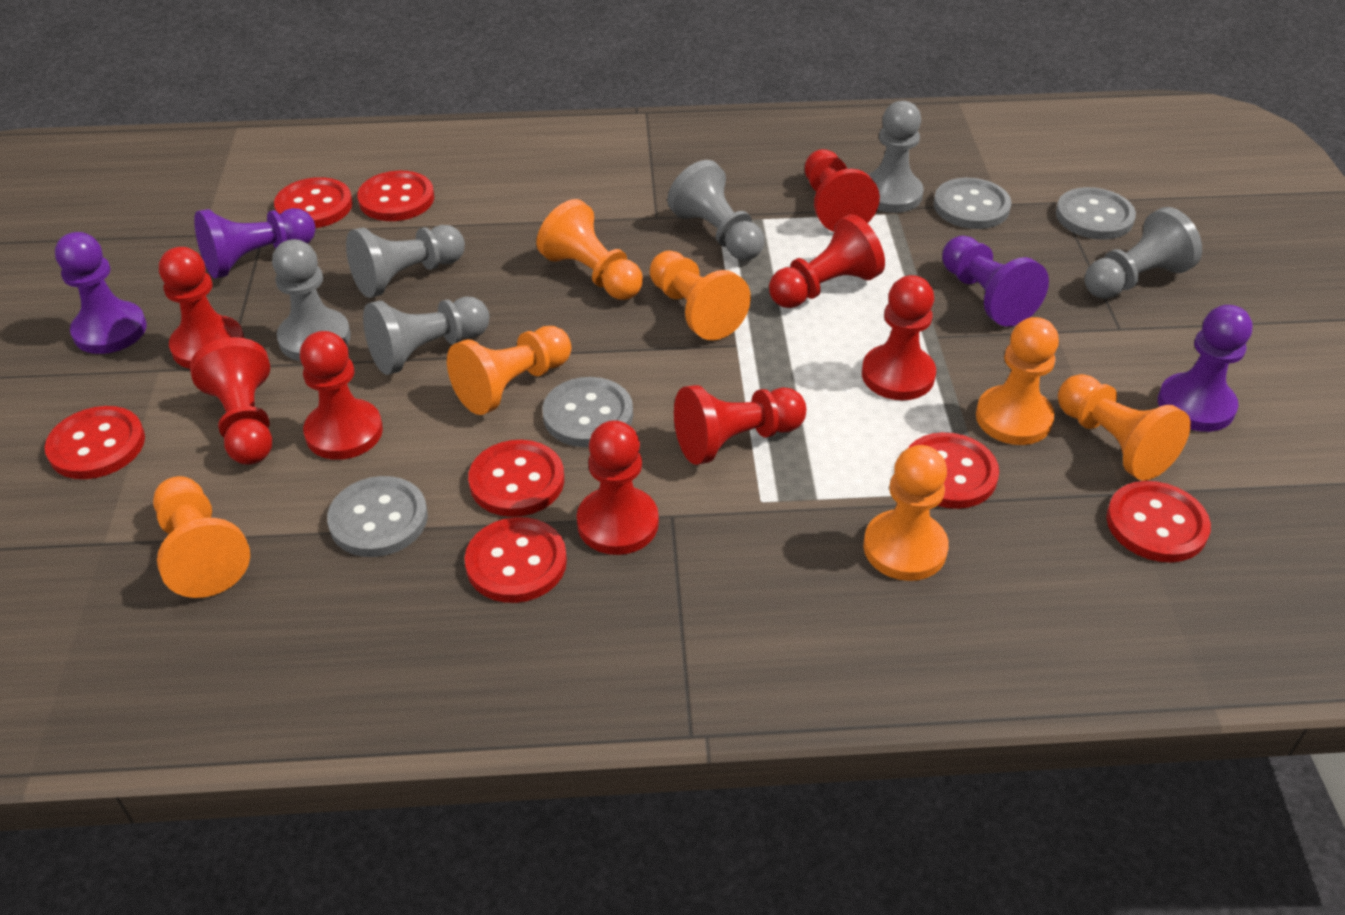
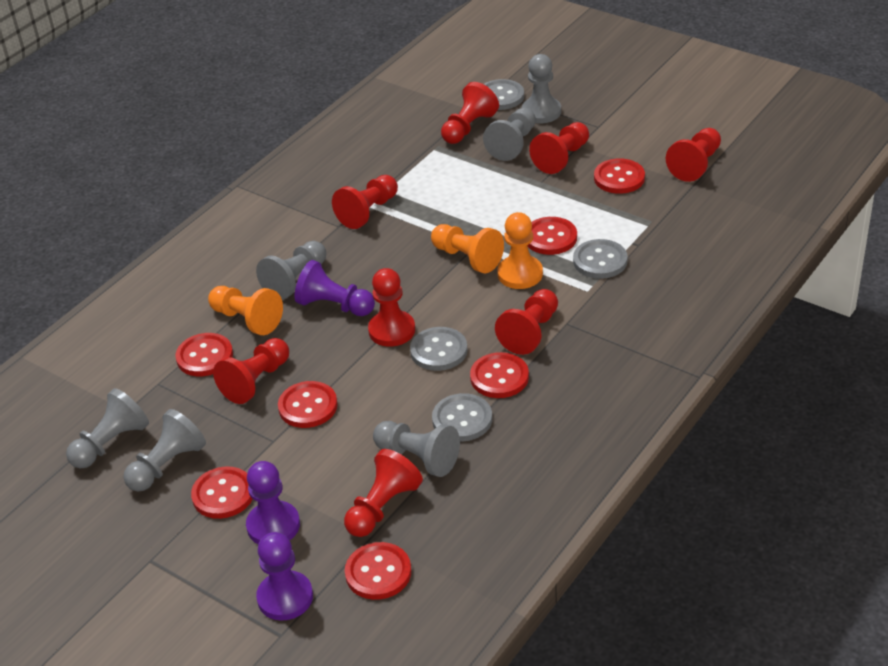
orange pawn: [153,476,250,598] [447,326,571,415] [537,199,643,300] [650,251,751,340] [863,445,949,581] [976,317,1059,445] [1058,374,1191,481] = 7 -> [208,286,283,335] [431,224,504,273] [497,212,543,289] = 3
purple pawn: [55,232,147,354] [194,208,316,279] [942,236,1049,327] [1158,305,1253,432] = 4 -> [246,461,300,544] [256,532,313,621] [294,260,375,316] = 3

